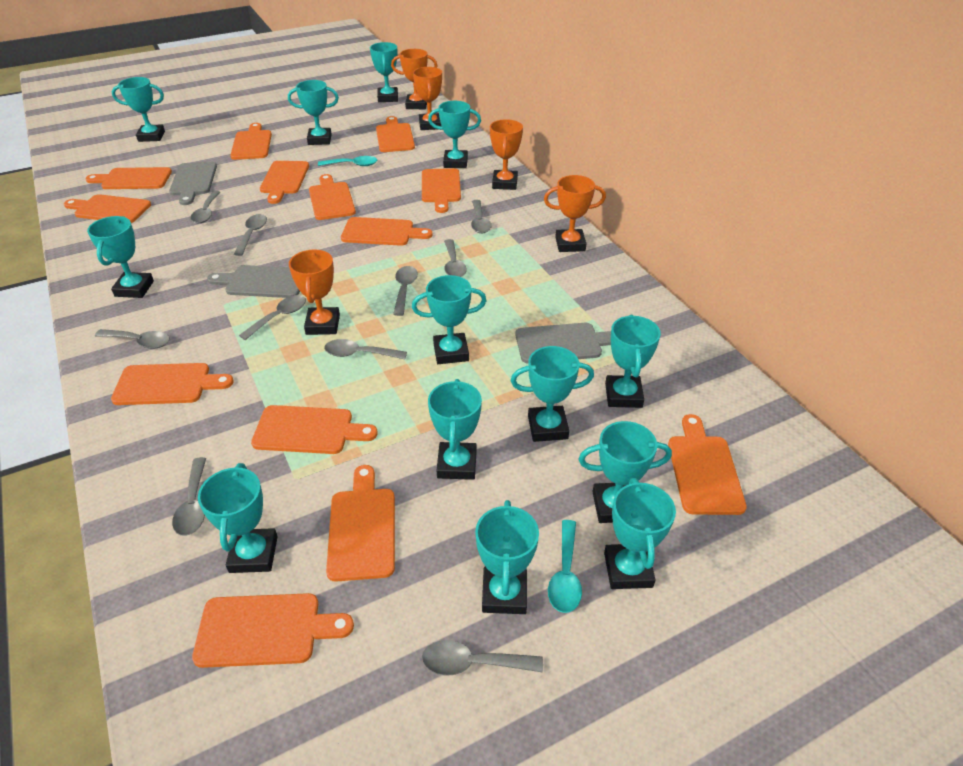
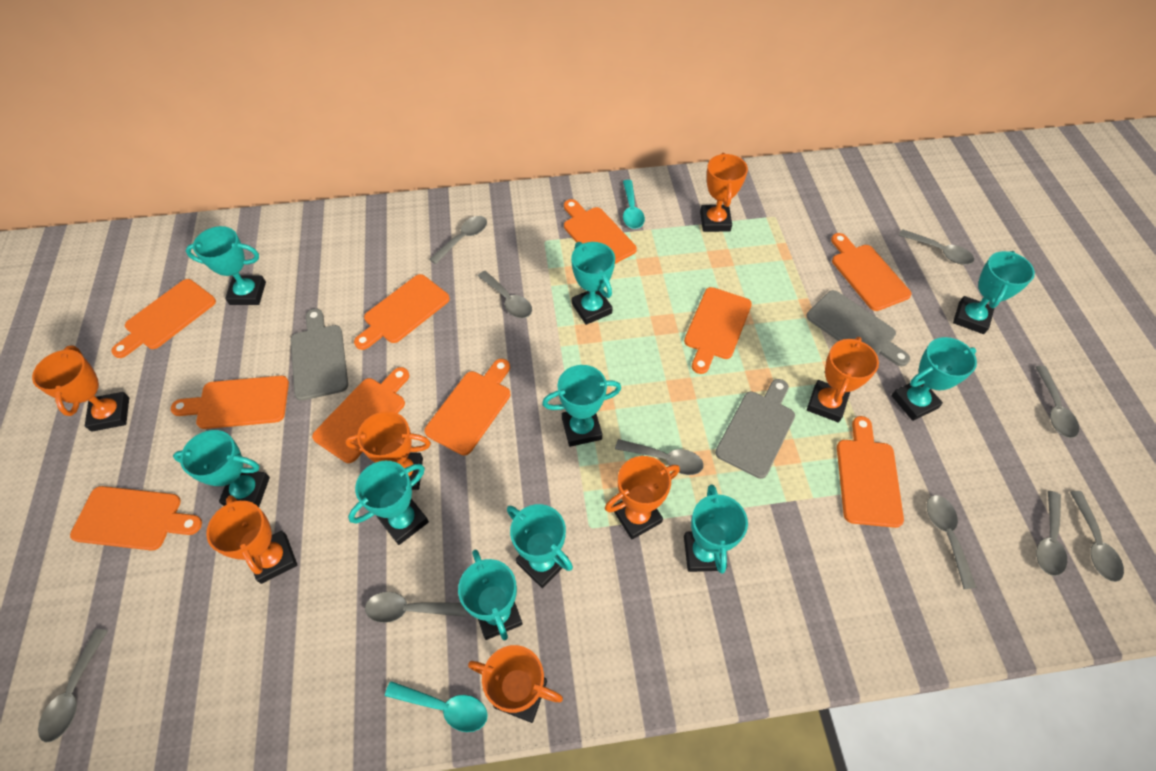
orange cutting board: [64,194,151,223] [86,167,172,189] [111,363,234,405] [192,593,354,668] [230,123,272,160] [251,405,378,454] [260,161,309,204] [309,174,356,220] [326,465,395,581] [341,217,432,246] [376,116,415,152] [422,168,461,213] [668,414,747,515] = 13 -> [70,486,202,551] [111,279,216,358] [171,376,289,429] [312,367,409,463] [354,274,450,350] [424,359,510,455] [564,199,637,264] [684,287,752,374] [831,233,912,311] [837,416,904,528] = 10
orange trophy: [289,249,340,335] [391,49,437,109] [413,67,442,130] [490,119,523,190] [544,175,606,252] = 5 -> [32,345,129,432] [206,495,297,584] [345,411,431,490] [468,645,563,723] [605,456,680,539] [700,153,748,232] [807,337,879,422] = 7
turquoise trophy: [87,216,154,298] [112,77,165,142] [198,463,278,573] [288,80,339,145] [370,42,398,102] [412,275,487,364] [428,101,481,168] [428,379,482,480] [475,500,539,614] [511,346,594,442] [578,421,672,523] [604,478,676,589] [605,314,661,408] = 13 -> [173,430,270,507] [185,226,266,305] [348,461,429,545] [458,550,522,641] [507,504,573,588] [542,365,621,447] [571,242,615,325] [684,484,748,573] [891,337,977,421] [953,251,1035,334] = 10

